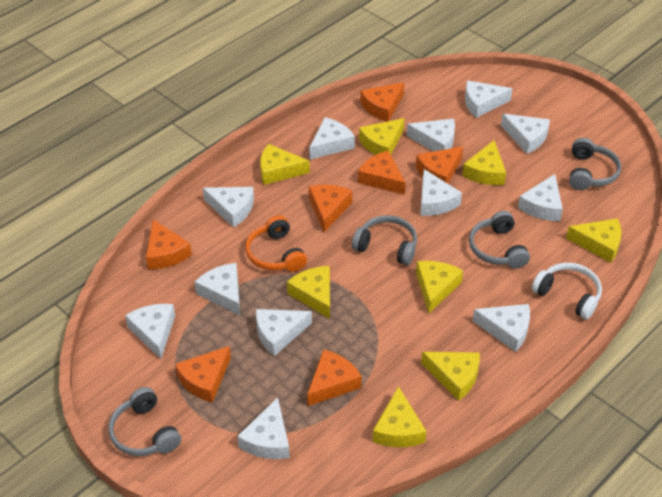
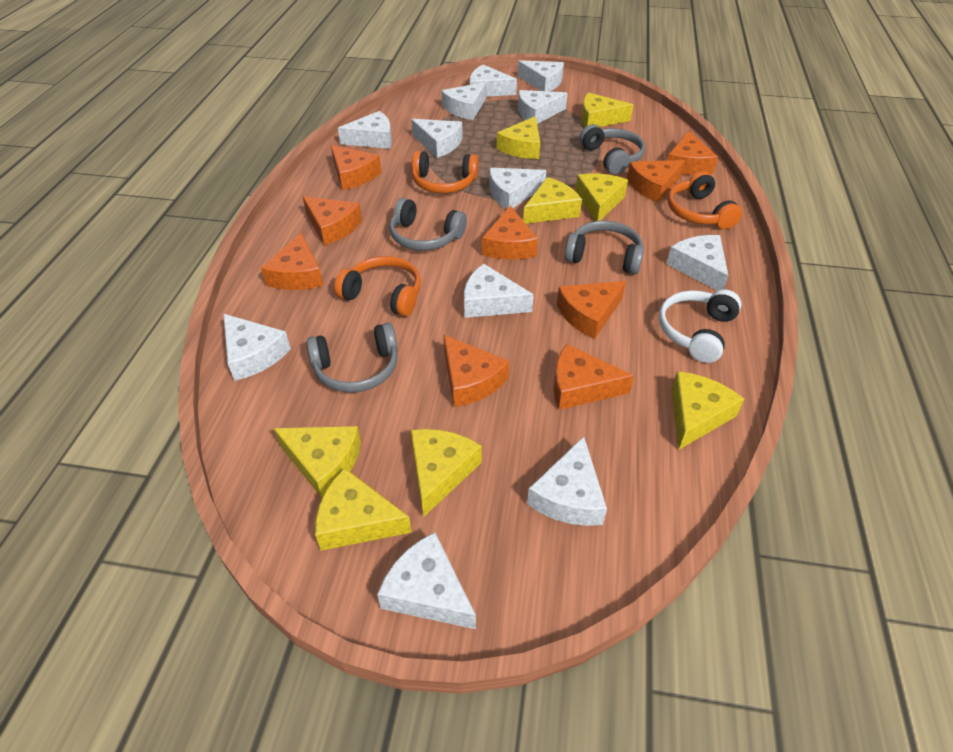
orange cheese: [146,220,192,270] [175,346,231,403] [307,350,362,406] [309,185,352,232] [358,151,405,195] [360,82,404,122] [416,147,463,184] = 7 -> [261,232,323,290] [303,196,362,246] [331,145,381,190] [444,335,509,407] [482,206,538,260] [554,344,634,410] [557,281,626,339] [627,160,685,203] [667,131,718,175] = 9
orange headphones: [245,215,307,272] = 1 -> [334,256,421,317] [412,151,479,193] [668,171,742,229] = 3

